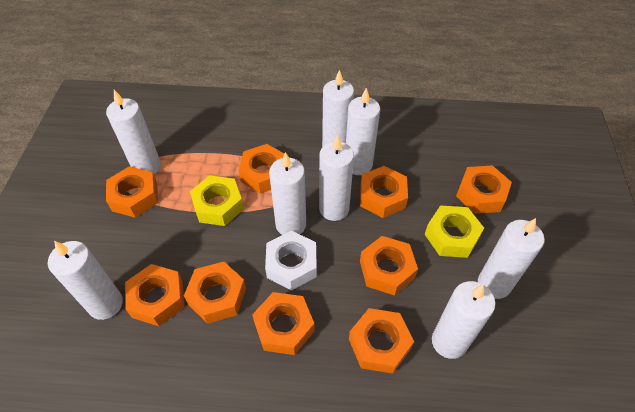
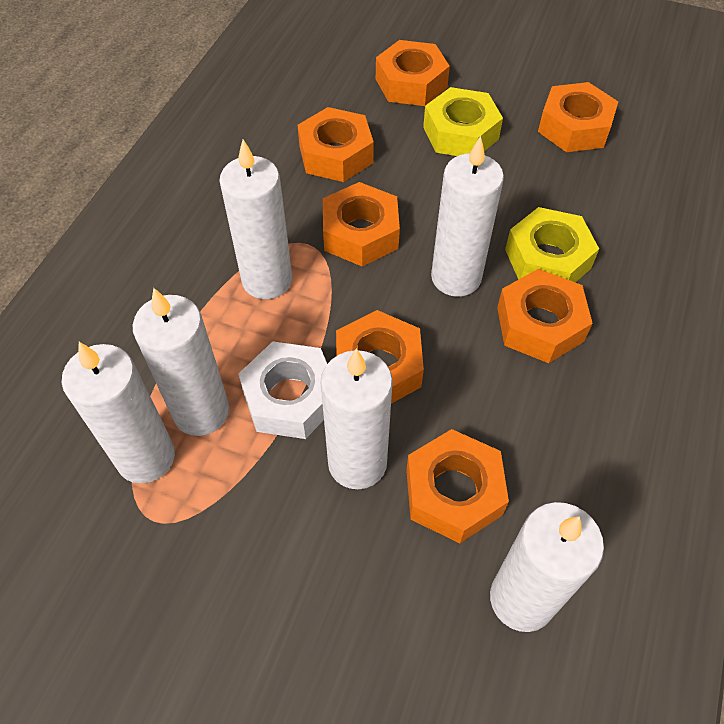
orange nut: [106,166,158,218] [125,264,185,326] [184,262,246,324] [239,144,284,194] [252,292,314,355] [349,308,414,374] [360,166,408,218] [360,236,418,295] [456,165,512,214] = 9 -> [298,107,374,182] [323,182,400,266] [336,310,424,404] [376,40,450,106] [406,429,509,543] [497,269,593,363] [538,82,618,152] = 7
white candle: [48,241,123,320] [106,90,161,175] [269,152,306,235] [319,135,354,221] [322,70,354,147] [346,88,380,175] [432,281,495,359] [478,218,545,299] = 8 -> [62,342,175,483] [133,288,229,436] [219,140,292,299] [320,349,393,489] [431,136,504,297] [490,502,604,632] = 6

